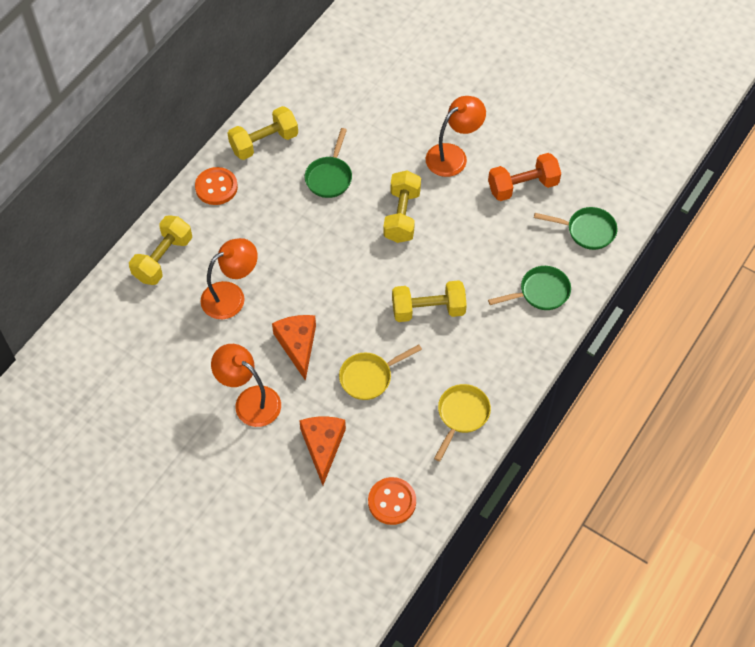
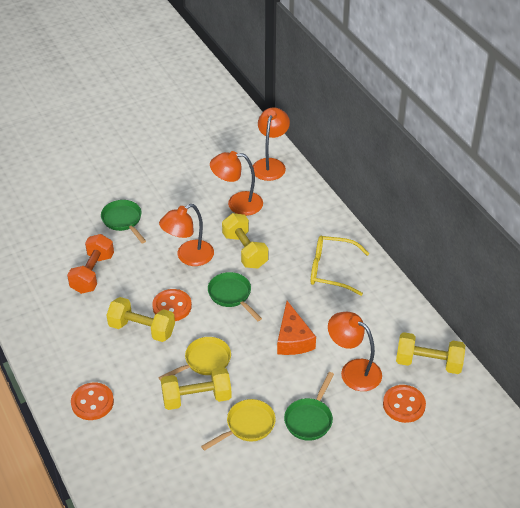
orange button: [195,167,238,205] [368,477,416,525] = 2 -> [71,383,114,420] [152,289,192,321] [383,385,426,423] = 3
orange cheese: [272,315,316,381] [299,416,346,485] = 2 -> [277,301,316,355] = 1
orange lamp: [201,238,258,319] [211,344,281,427] [426,96,486,177] = 3 -> [159,204,214,266] [210,151,263,216] [253,107,290,181] [328,312,382,391] = 4
yellow glasses: none = 0 -> [311,236,370,296] = 1

